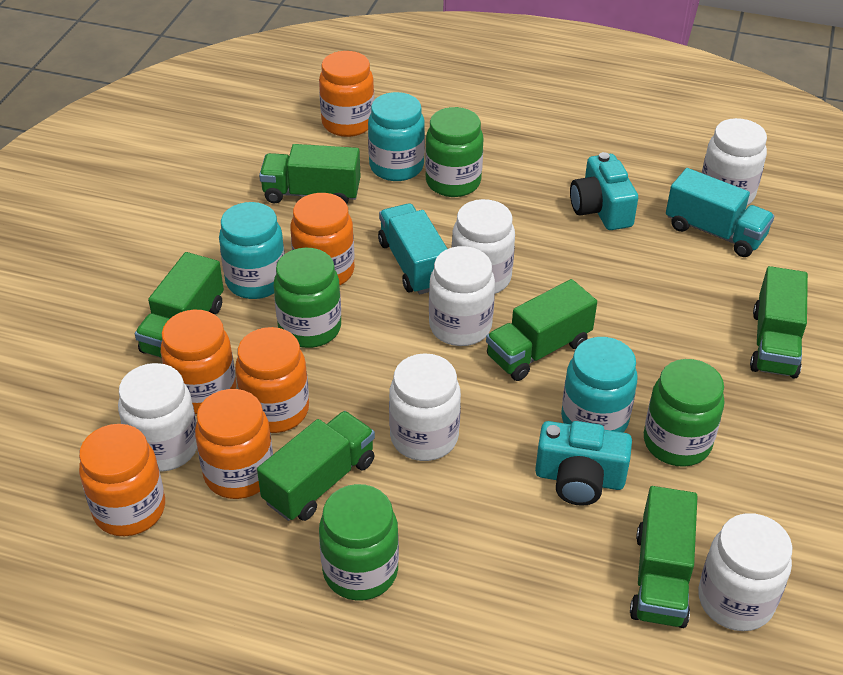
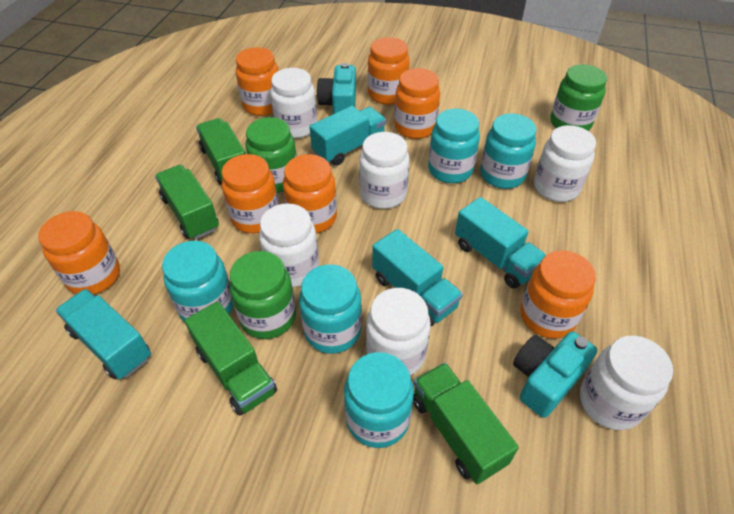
green jar: [274,248,341,348] [319,484,399,601] [425,107,483,197] [644,359,725,467] = 4 -> [230,251,296,339] [245,117,297,193] [550,64,607,131] = 3
green truck: [135,252,224,358] [257,411,375,521] [259,144,360,204] [486,279,597,381] [630,486,698,628] [750,266,808,379] = 6 -> [155,165,219,240] [184,301,277,416] [196,118,246,185] [413,363,519,484] = 4
orange jar: [79,424,165,536] [161,310,236,414] [195,389,273,499] [235,327,309,433] [290,193,355,286] [319,51,374,137] = 6 -> [38,211,120,295] [222,154,279,233] [236,47,279,116] [283,154,337,233] [368,37,410,105] [394,68,440,139] [520,250,596,339] = 7
turquoise jar: [219,202,285,299] [368,92,425,181] [561,337,637,433] = 3 -> [162,241,234,322] [299,264,362,354] [344,352,414,448] [428,109,480,183] [480,113,537,189] = 5
turquoise truck: [378,203,447,295] [666,168,775,257] = 2 -> [55,289,151,379] [309,106,386,166] [372,229,463,327] [455,197,546,288] = 4

